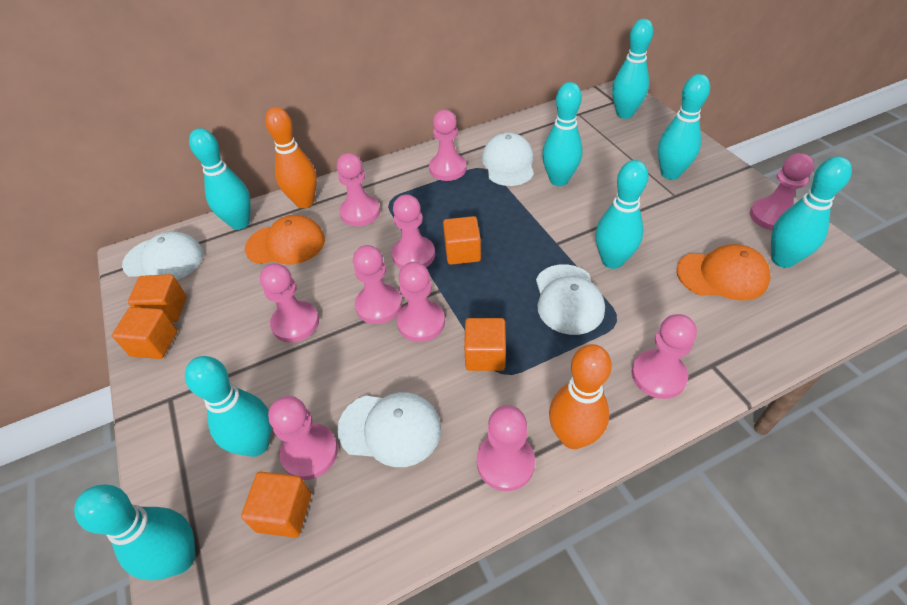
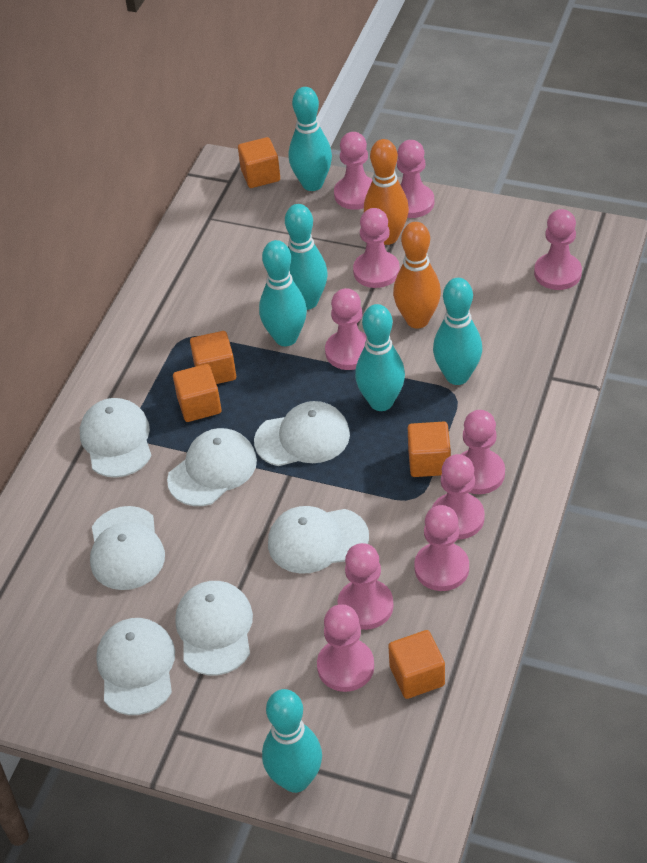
orange cap: [245,215,325,264] [677,244,771,301] = 2 -> none = 0
turquoise bowling pin: [74,484,195,581] [185,356,272,457] [189,128,251,230] [542,82,583,186] [595,160,649,269] [612,19,653,119] [658,74,710,180] [771,156,852,268] = 8 -> [259,240,307,346] [262,689,322,793] [285,204,328,310] [289,87,332,191] [355,304,405,411] [433,278,482,385] = 6
white cap: [122,231,204,280] [337,392,441,467] [482,132,534,186] [536,264,605,335] = 4 -> [80,398,151,478] [90,506,165,590] [96,618,175,715] [167,428,257,506] [175,581,253,675] [254,401,350,466] [268,506,369,574] = 7

